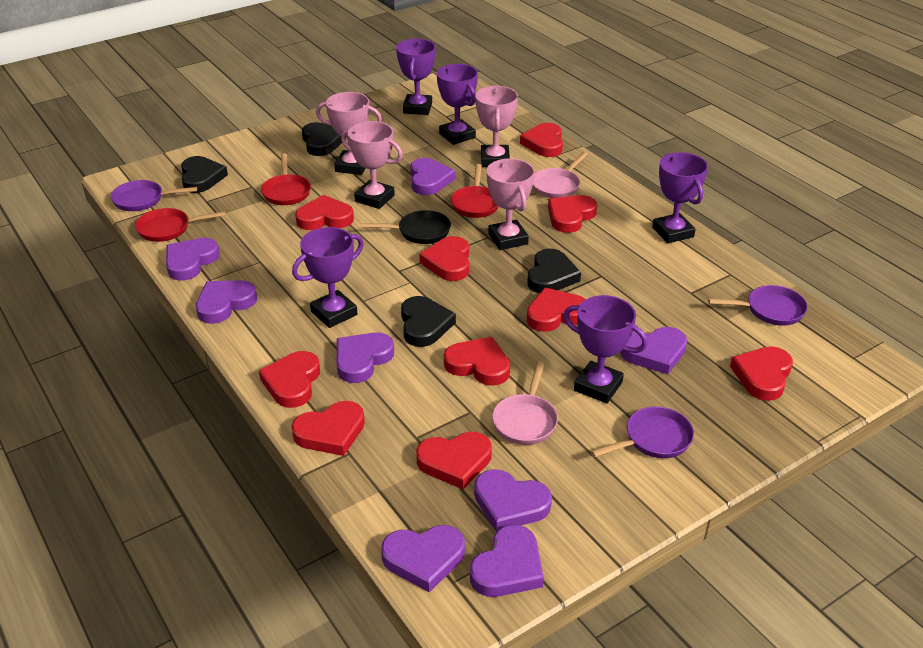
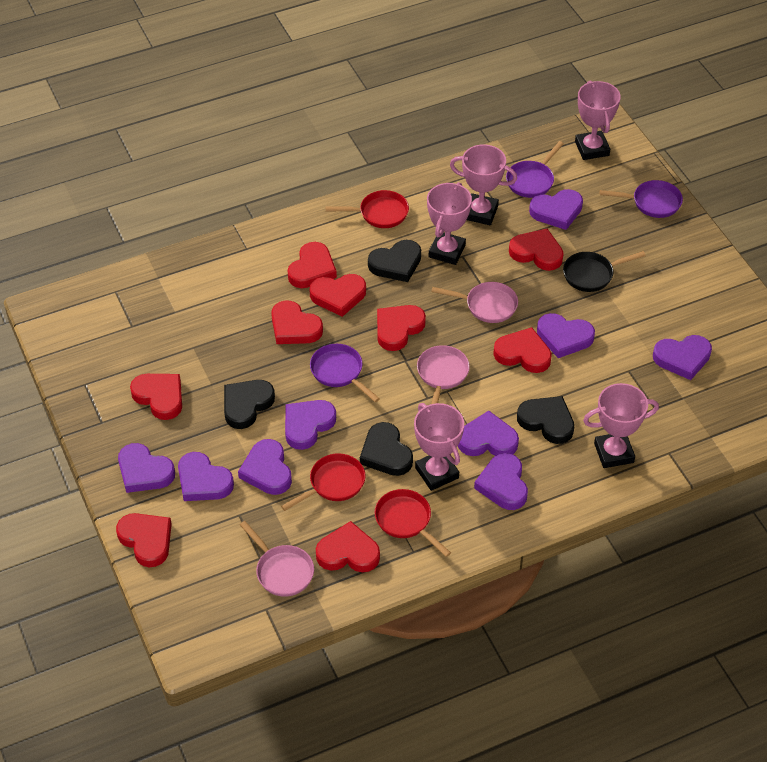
pink pan: [492,361,558,445] [533,152,588,198] = 2 -> [240,521,314,597] [417,345,470,404] [431,282,518,323] = 3
pink trophy: [316,92,382,175] [341,121,403,209] [475,86,518,167] [487,159,535,250] = 4 -> [414,403,464,491] [427,182,472,265] [450,144,517,225] [575,80,621,160] [583,383,659,468] = 5
purple heart: [166,238,220,281] [196,280,257,324] [337,332,394,383] [381,525,465,592] [410,158,455,195] [470,525,544,597] [474,469,552,532] [620,327,687,374] = 8 -> [118,443,175,493] [178,452,234,501] [238,439,292,495] [285,400,336,450] [458,411,519,456] [474,453,528,510] [529,189,583,230] [537,313,595,358] [653,335,712,380] = 9
purple trophy: [292,227,364,328] [396,39,436,115] [437,64,478,145] [563,295,648,403] [652,152,708,243] = 5 -> none = 0
red heart: [259,351,320,408] [292,401,365,456] [295,195,354,230] [417,432,492,489] [419,236,469,281] [444,337,510,386] [520,123,563,157] [527,288,586,332] [548,195,597,233] [730,346,793,401] = 10 -> [116,513,172,567] [130,374,182,420] [271,300,323,344] [288,242,337,288] [310,274,366,317] [316,521,380,572] [377,305,426,351] [493,327,552,373] [509,229,564,271] = 9

